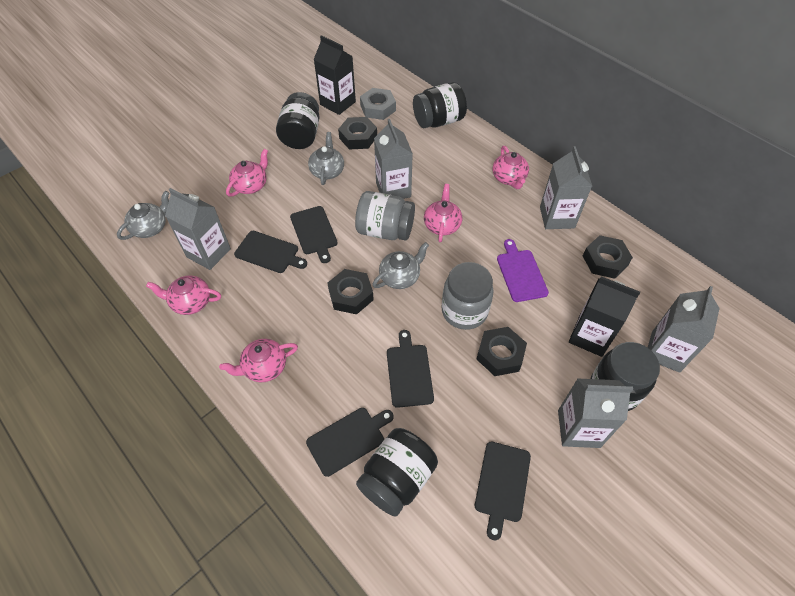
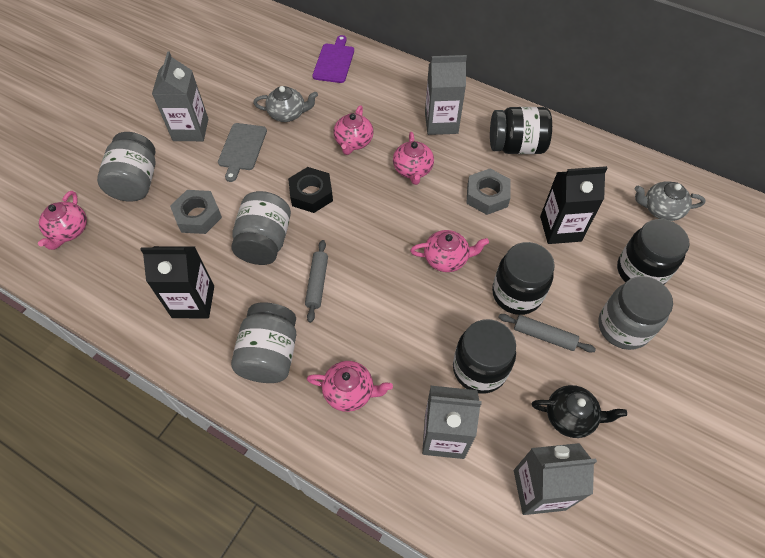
black cutting board: [234,231,307,273] [290,206,338,263] [306,408,394,477] [387,330,434,408] [475,442,531,540] = 5 -> none = 0
black nut: [328,269,374,314] [338,117,377,149] [477,327,527,376] [583,235,633,279] = 4 -> [288,167,333,213] = 1
black teapot: none = 0 -> [532,385,627,438] = 1
grey carton: [165,188,231,270] [374,119,413,199] [540,146,592,229] [558,378,633,448] [647,286,720,373] = 5 -> [152,52,208,141] [422,386,481,459] [425,55,467,135] [514,443,597,515] = 4
grey cutting board: none = 0 -> [218,123,267,182] = 1
grey jar: [355,191,415,241] [442,262,494,330] = 2 -> [97,132,156,202] [231,191,291,265] [231,302,296,383] [598,276,673,350] = 4
grey nut: [360,88,396,120] = 1 -> [170,190,222,234] [466,169,511,215] = 2
grey rolling pin: none = 0 -> [305,240,328,323] [498,314,596,352] = 2
grey teapot: [117,191,169,240] [308,132,344,185] [372,242,429,289] = 3 -> [253,86,318,122] [635,181,706,221] = 2

